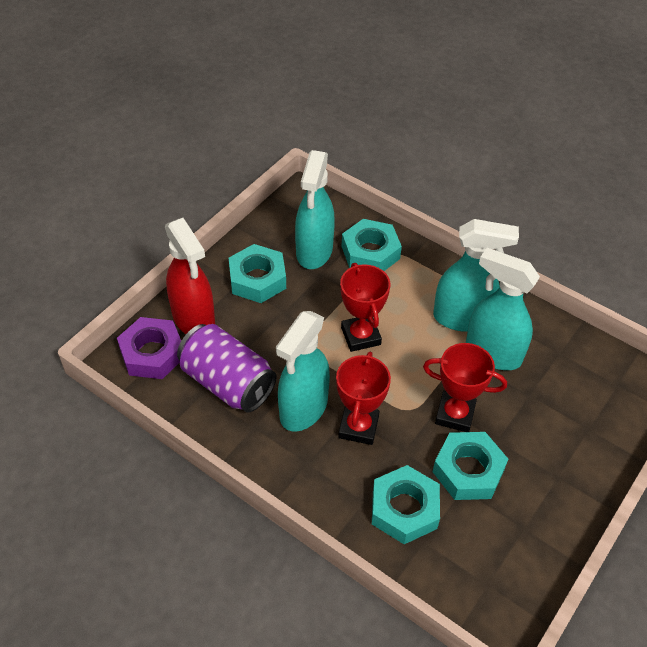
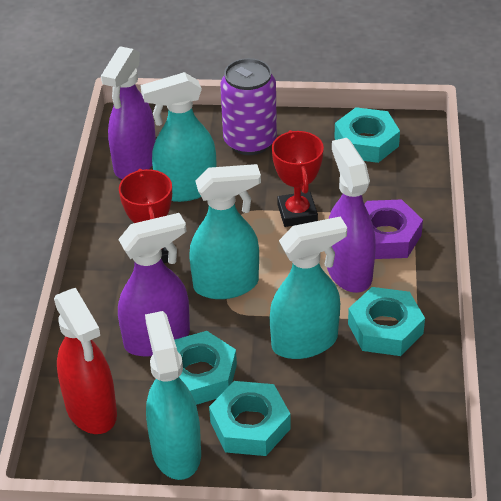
purple spray bottle: none = 0 -> [101,46,156,179] [118,213,190,357] [327,138,376,293] = 3
red trophy: [336,352,391,445] [340,263,390,352] [423,343,507,432] = 3 -> [119,169,172,263] [272,130,324,227] = 2

